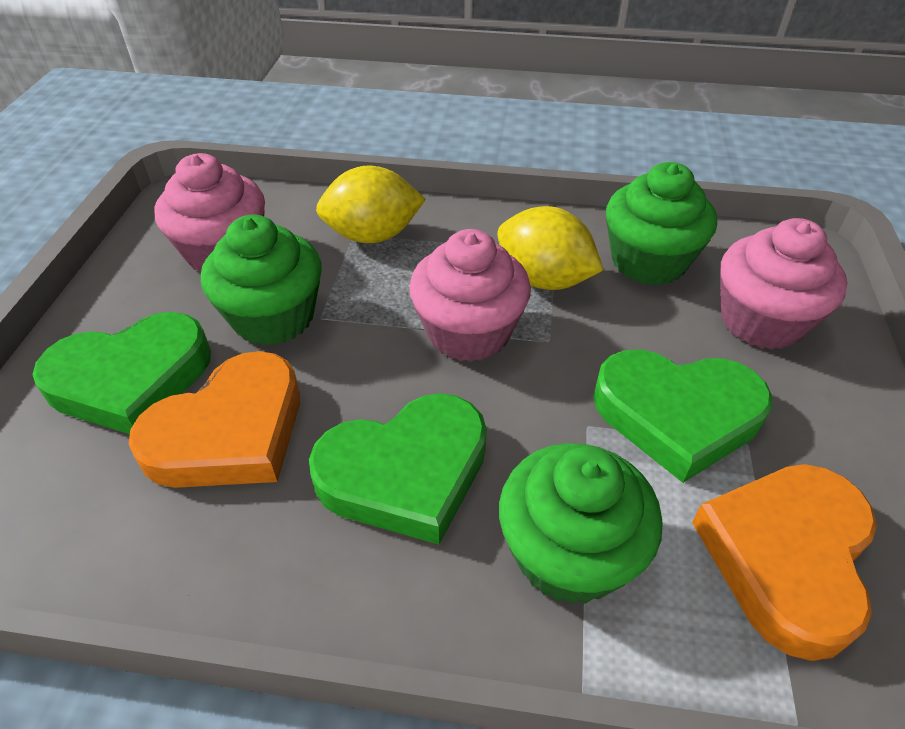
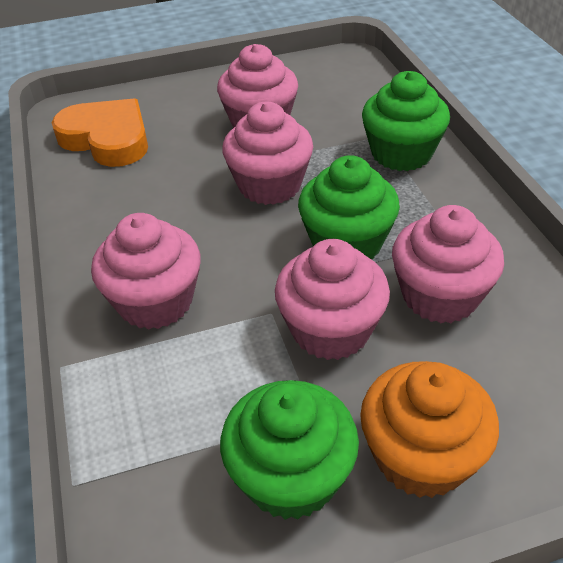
green heart: [32,312,211,434] [309,393,487,544] [593,349,773,483] = 3 -> none = 0
orange cupcake: none = 0 -> [360,361,499,498] = 1
orange heart: [129,351,300,488] [692,464,877,661] = 2 -> [52,98,148,167] = 1
pink cupcake: [154,153,265,273] [409,229,531,362] [720,218,848,350] = 3 -> [91,213,201,330] [217,44,298,128] [222,101,313,205] [275,239,390,360] [392,205,504,323] = 5
yellow lemon: [316,166,426,243] [497,206,604,290] = 2 -> none = 0

